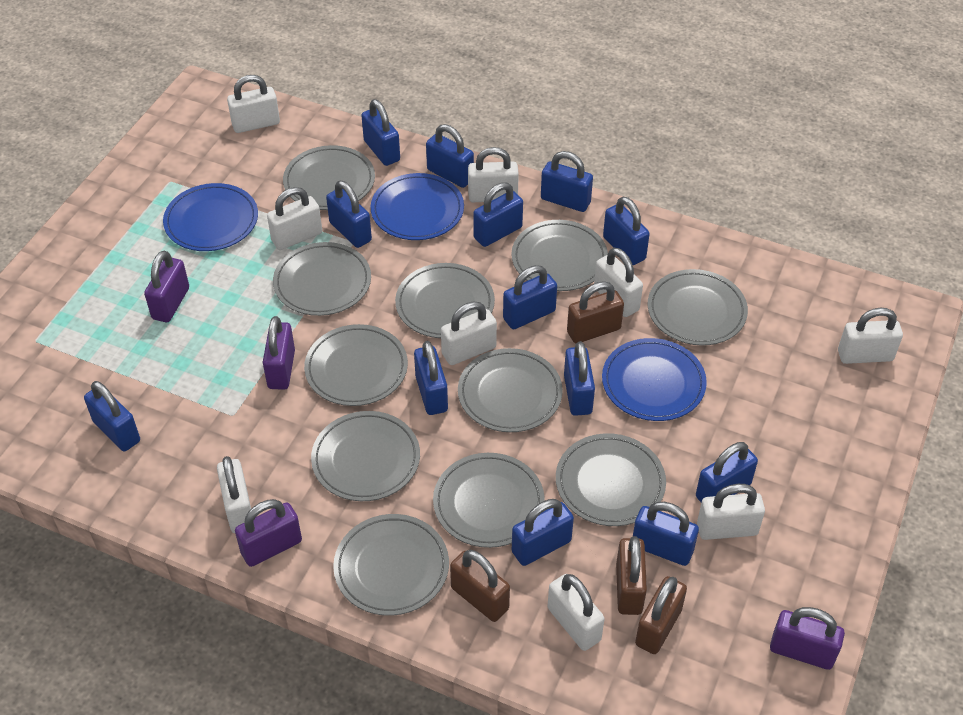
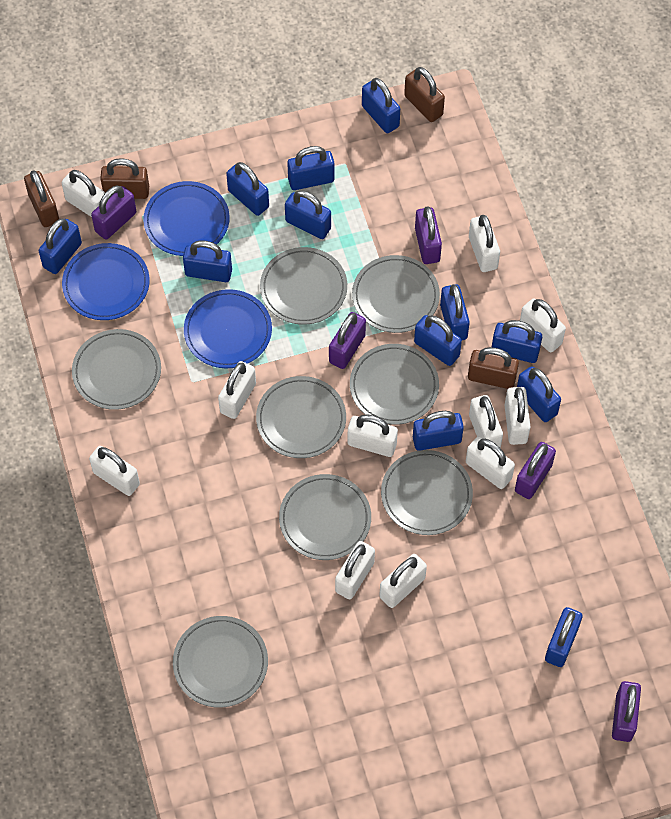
blue padlock: [84,381,140,451] [326,180,372,248] [361,99,400,166] [414,341,448,415] [426,124,474,188] [473,182,523,247] [503,265,557,329] [512,499,574,566] [541,151,593,212] [564,341,595,416] [603,197,650,265] [633,502,699,566] [696,442,758,503] = 13 -> [39,219,82,274] [183,240,232,282] [226,162,269,216] [285,190,331,239] [287,146,334,190] [362,78,400,133] [413,411,464,451] [414,315,462,366] [440,284,470,340] [492,320,542,363] [517,366,561,422] [545,607,583,667] = 12
grey plate: [273,242,371,316] [283,145,375,210] [304,324,408,406] [311,411,420,501] [333,514,449,616] [395,263,495,338] [433,453,545,548] [458,348,563,432] [511,220,608,291] [556,433,666,526] [648,269,748,345] = 11 -> [72,329,161,410] [173,616,268,707] [256,376,346,458] [260,247,347,325] [279,474,371,560] [350,344,439,425] [352,255,440,333] [381,450,473,535] = 8
purple padlock: [144,251,189,322] [235,499,302,567] [263,316,295,390] [770,607,845,670] = 4 -> [91,186,136,240] [329,312,366,369] [415,206,442,264] [515,442,556,499] [612,681,641,742] = 5
white padlock: [217,456,251,533] [227,75,280,133] [267,187,322,250] [441,302,497,365] [468,147,519,202] [547,574,605,651] [594,248,643,317] [697,484,765,540] [838,308,903,364] = 9 -> [62,170,105,217] [89,446,140,496] [218,361,256,419] [335,541,375,600] [347,415,398,457] [379,554,427,608] [466,437,515,489] [469,215,500,272] [469,395,503,448] [505,387,530,445] [520,299,566,352] = 11

